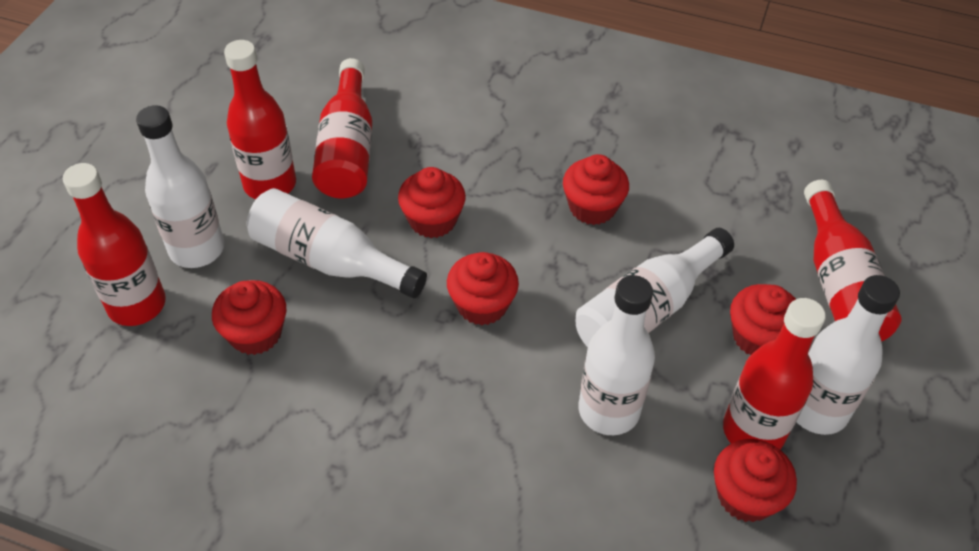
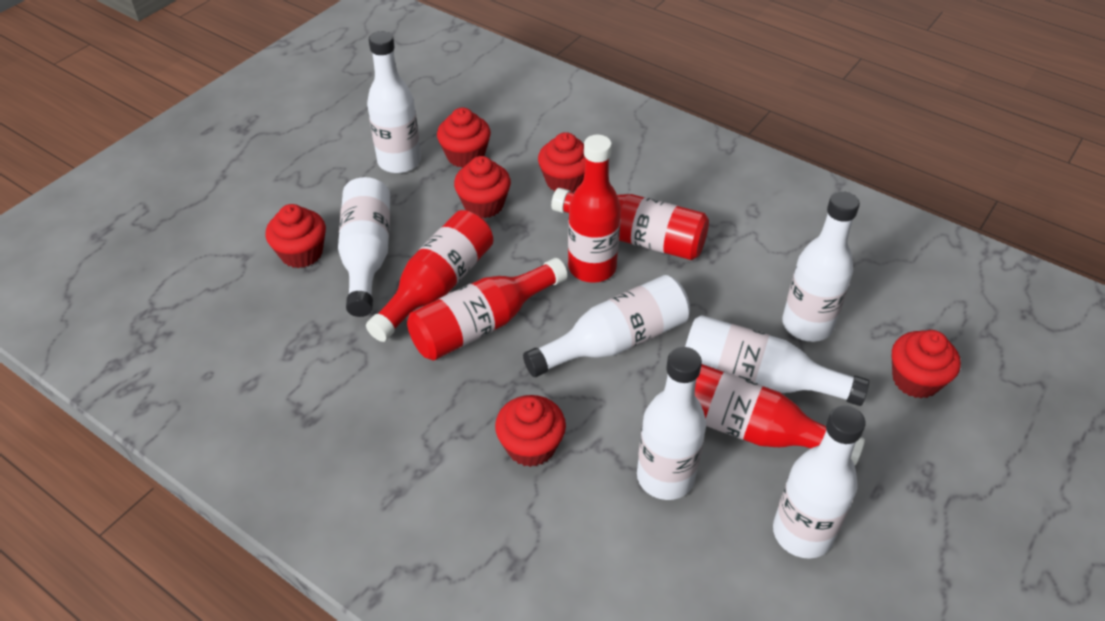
white bottle: [136,105,224,268] [247,188,427,298] [576,228,734,347] [578,275,655,435] [796,275,900,435] = 5 -> [338,177,390,317] [367,31,421,173] [523,275,690,377] [637,347,706,500] [685,315,869,406] [773,405,866,559] [782,191,860,342] = 7

